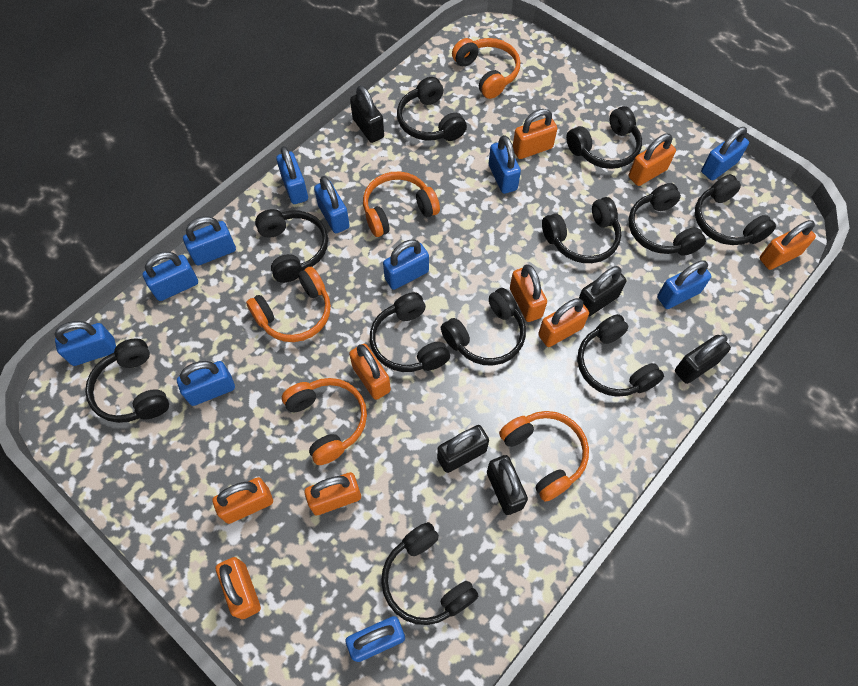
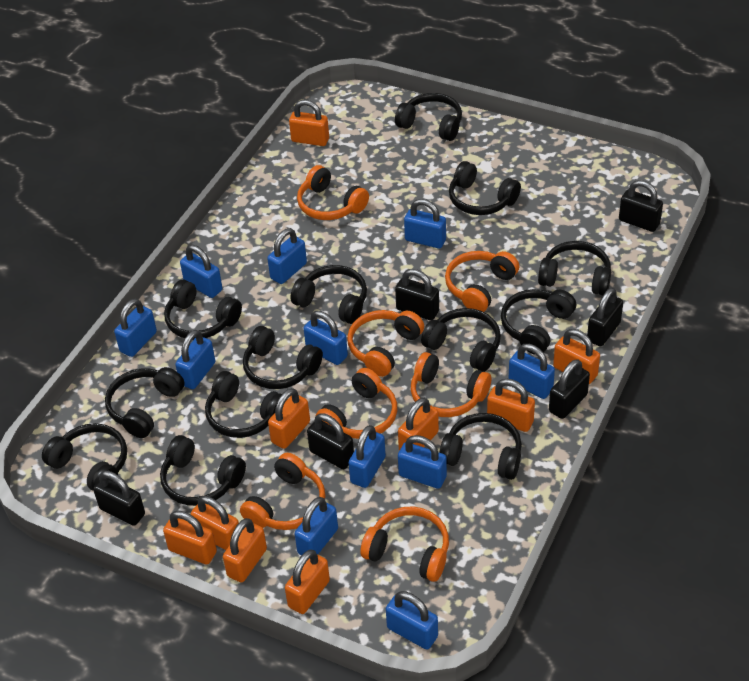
black headphones: [85,338,169,423] [255,209,328,283] [370,292,450,372] [381,522,478,625] [397,77,467,141] [441,288,526,366] [542,197,621,263] [566,106,642,169] [577,314,664,397] [629,183,706,256] [695,174,776,245] = 11 -> [42,423,127,490] [105,367,184,438] [160,435,246,506] [164,280,242,340] [205,371,282,438] [243,326,323,389] [290,265,367,324] [395,93,462,141] [421,308,501,372] [439,413,522,480] [449,161,521,215] [501,289,576,355] [538,241,611,295] = 13
black padlock: [350,85,384,143] [437,425,489,473] [487,455,528,515] [579,266,626,317] [675,335,731,384] = 5 -> [93,471,145,526] [307,414,354,469] [395,269,439,320] [549,359,590,419] [587,288,623,347] [619,180,663,232] = 6
orange headphones: [246,267,331,342] [282,378,367,465] [363,172,440,237] [452,38,520,99] [499,411,589,502] = 5 -> [240,453,325,530] [297,165,369,220] [315,368,397,439] [347,310,424,377] [361,507,449,582] [411,352,491,417] [445,251,519,312] = 7

